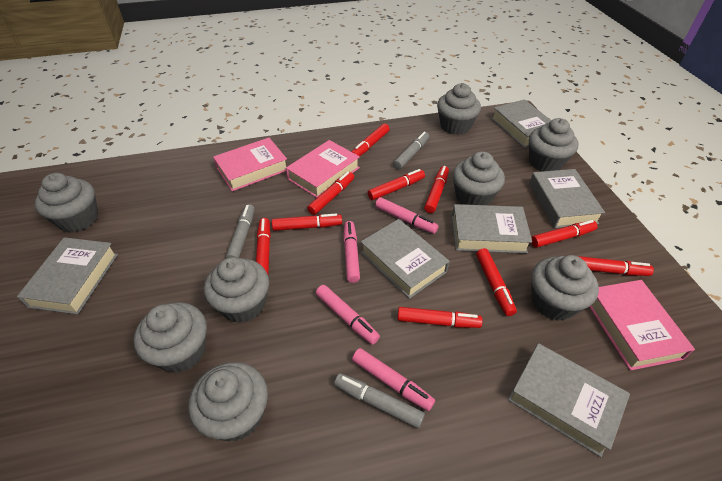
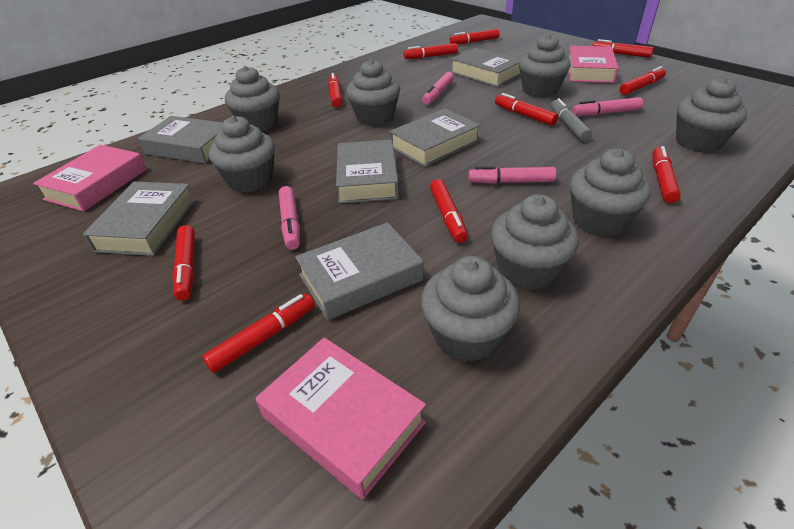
grey marker: [226,204,255,258] [334,373,425,429] [393,132,429,169] = 3 -> [551,98,592,141] = 1

